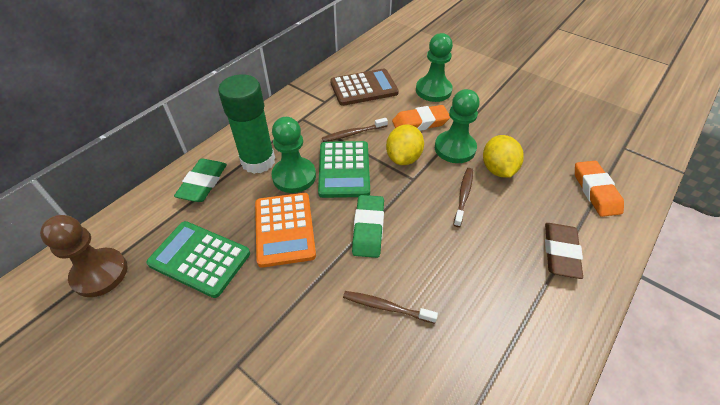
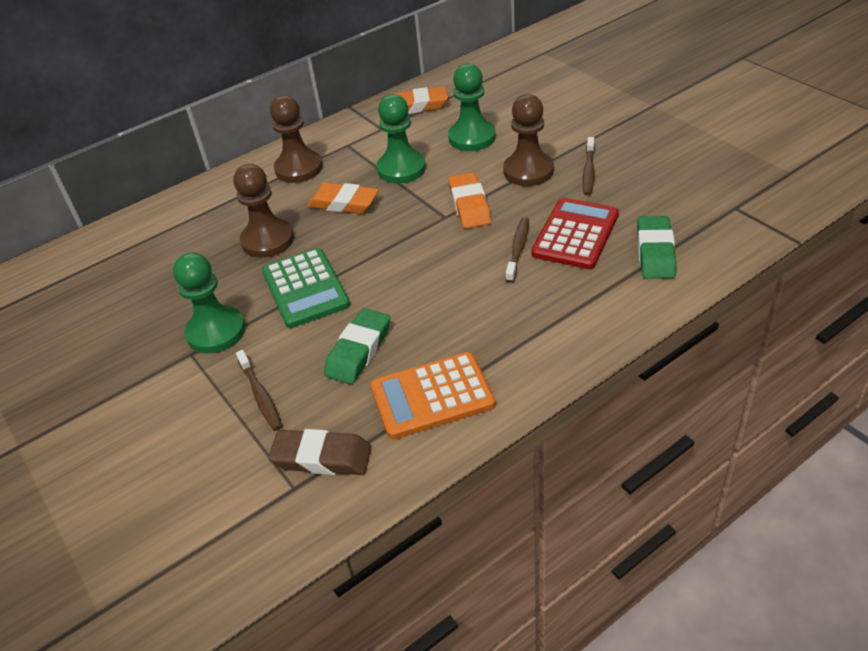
brown calculator: [330,69,399,106] = 1 -> none = 0
brown pawn: [40,215,127,297] = 1 -> [234,164,294,258] [270,95,323,183] [503,94,554,186] = 3
green calculator: [146,221,250,298] [318,141,370,198] = 2 -> [262,248,350,328] = 1
green glue stick: [218,74,275,174] = 1 -> none = 0
orange eraser: [392,105,450,131] [575,161,624,217] = 2 -> [307,183,379,214] [394,86,448,114] [448,172,491,229] = 3
red calculator: none = 0 -> [531,198,619,269] = 1
yellow lemon: [386,124,424,165] [483,135,524,178] = 2 -> none = 0

